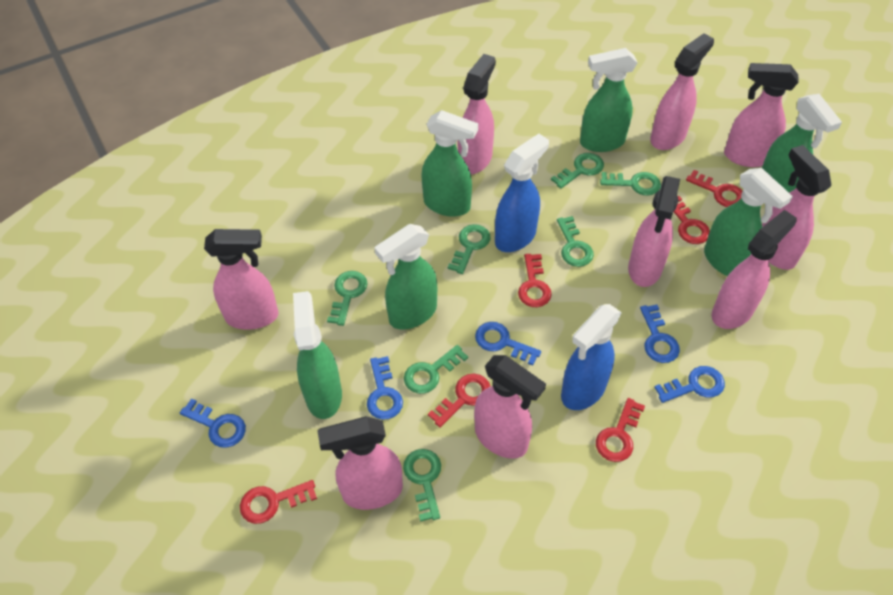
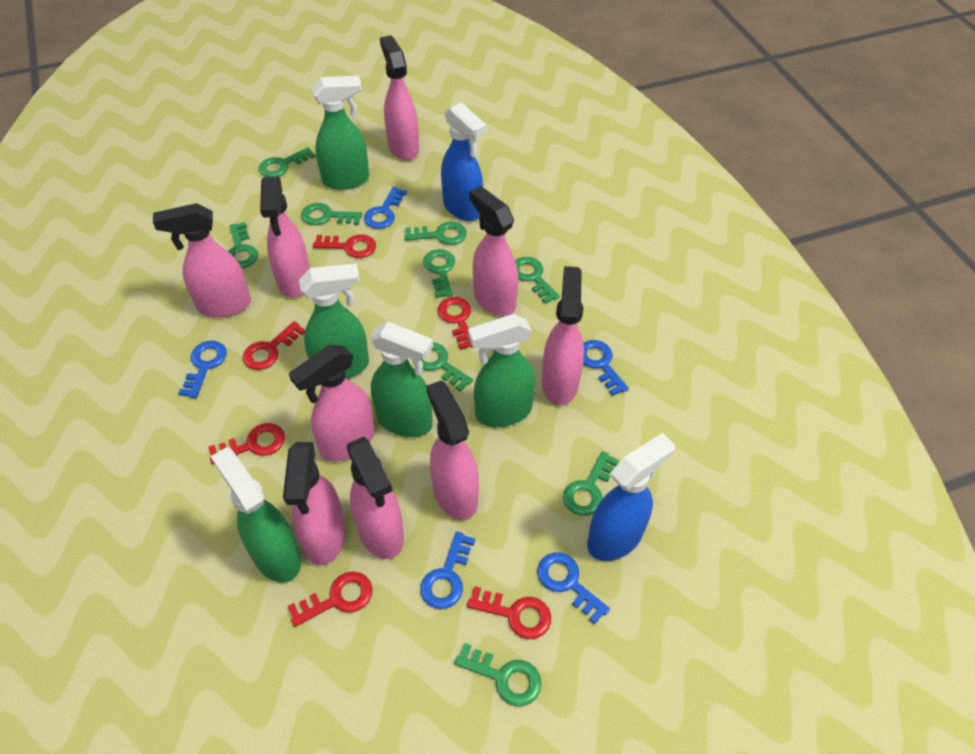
green key: [327,271,368,326] [403,449,441,522] [404,345,468,394] [448,224,490,274] [551,153,604,189] [557,216,594,267] [600,172,661,195] = 7 -> [228,222,258,268] [259,147,315,177] [301,203,362,225] [405,221,467,245] [420,342,473,391] [423,249,455,298] [455,643,542,706] [515,257,560,304] [563,451,619,516] = 9
green spray bottle: [293,291,342,419] [375,224,437,330] [421,110,478,217] [580,48,637,152] [704,168,793,276] [762,94,842,193] = 6 -> [211,447,301,583] [299,263,369,379] [312,76,369,190] [370,322,433,437] [468,314,535,427] = 5

